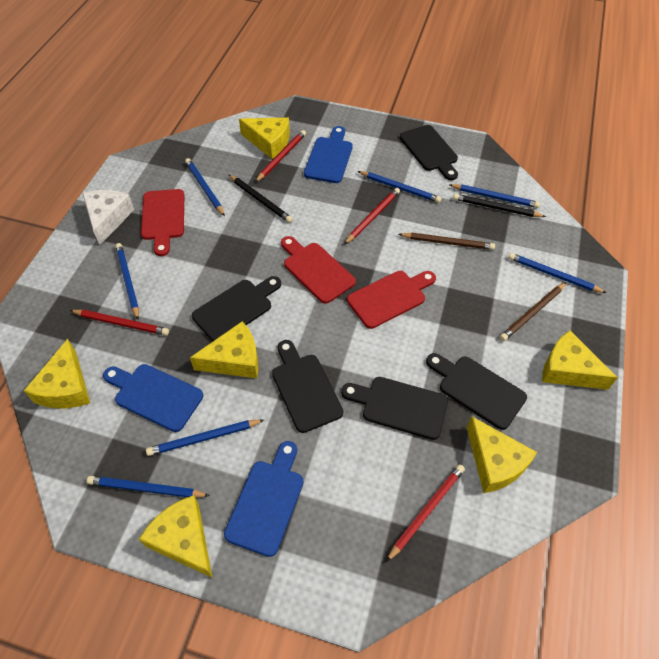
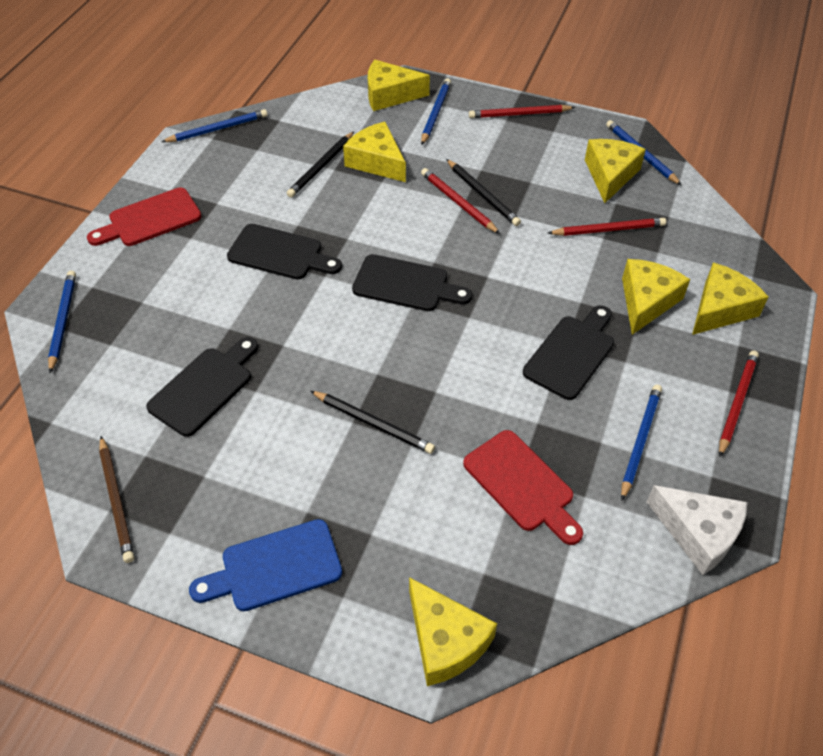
black cutting board: [192,276,281,342] [272,340,344,433] [341,377,448,440] [400,125,458,180] [426,353,527,430] = 5 -> [146,337,258,437] [227,224,342,280] [352,254,472,311] [523,305,614,400] = 4
black pencil: [229,175,293,223] [453,194,546,217] = 2 -> [287,132,354,197] [310,391,435,454] [446,159,521,226] = 3
blue cutting board: [103,364,203,432] [224,441,303,557] [304,126,353,183] = 3 -> [189,519,342,611] = 1
blue pencil: [87,476,210,498] [115,243,139,320] [146,419,264,456] [185,158,225,216] [358,171,441,203] [450,184,540,208] [508,253,606,293] = 7 -> [48,271,76,373] [161,109,267,142] [421,78,451,145] [606,120,682,185] [621,384,662,500] = 5
brown pencil: [398,232,495,250] [500,282,567,341] = 2 -> [99,436,134,563] = 1
red cutting board: [141,189,184,256] [281,236,356,304] [347,271,436,329] = 3 -> [87,188,202,246] [463,430,583,545] = 2

